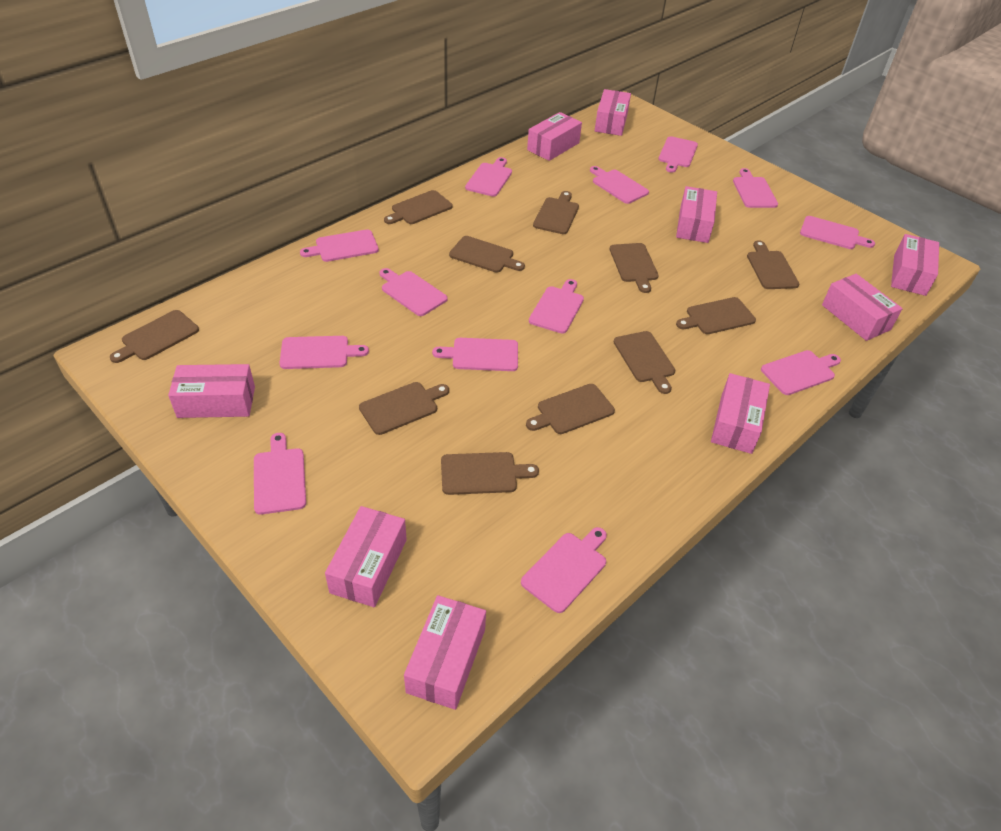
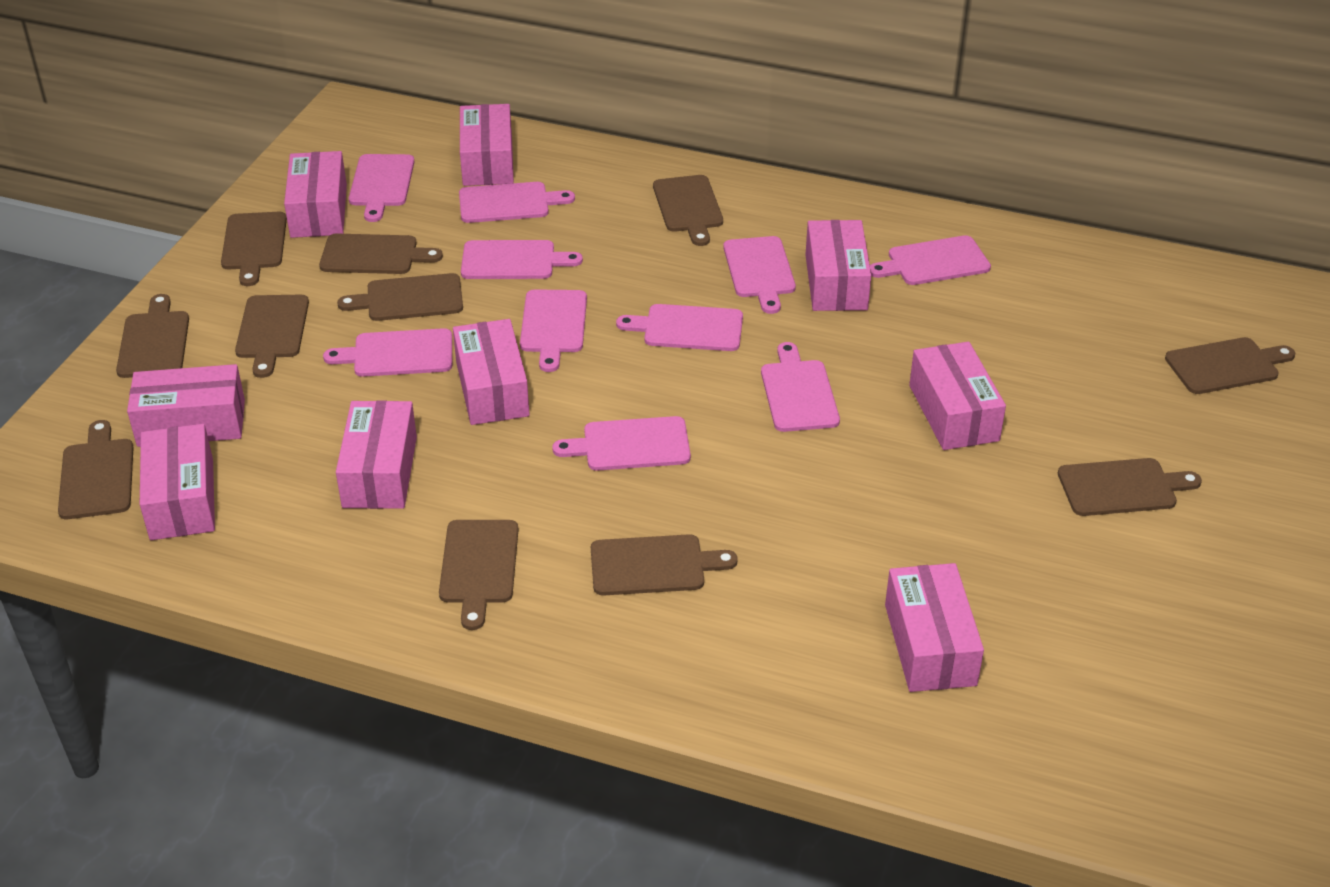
pink cutting board: [254,433,306,515] [279,336,369,369] [300,229,379,262] [379,268,448,316] [432,338,518,371] [465,157,512,197] [521,527,607,613] [529,279,584,334] [590,166,649,204] [658,136,698,173] [733,168,778,208] [761,350,841,395] [800,216,875,249] = 13 -> [323,328,452,377] [349,154,415,222] [459,182,575,223] [461,240,583,279] [520,289,587,372] [552,416,691,471] [616,304,743,351] [723,236,796,314] [761,342,840,432] [870,235,991,285] = 10

